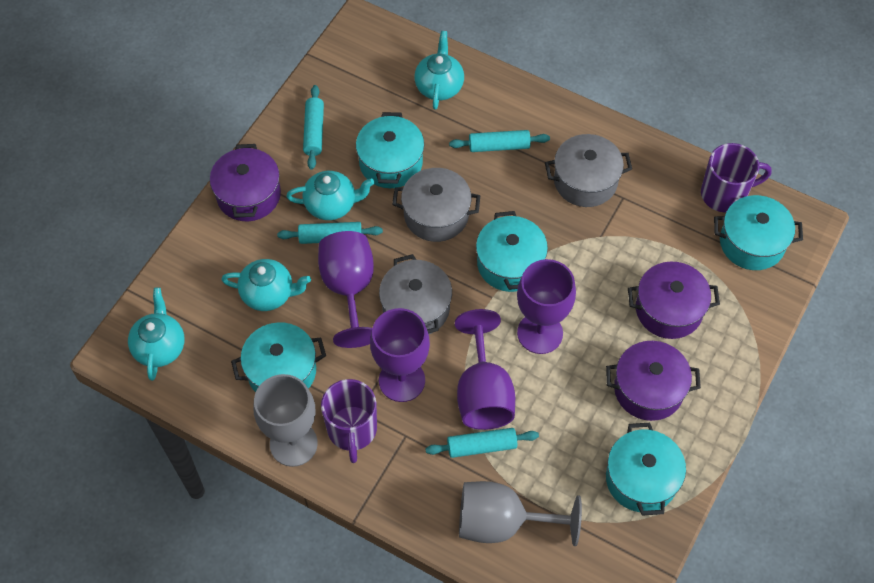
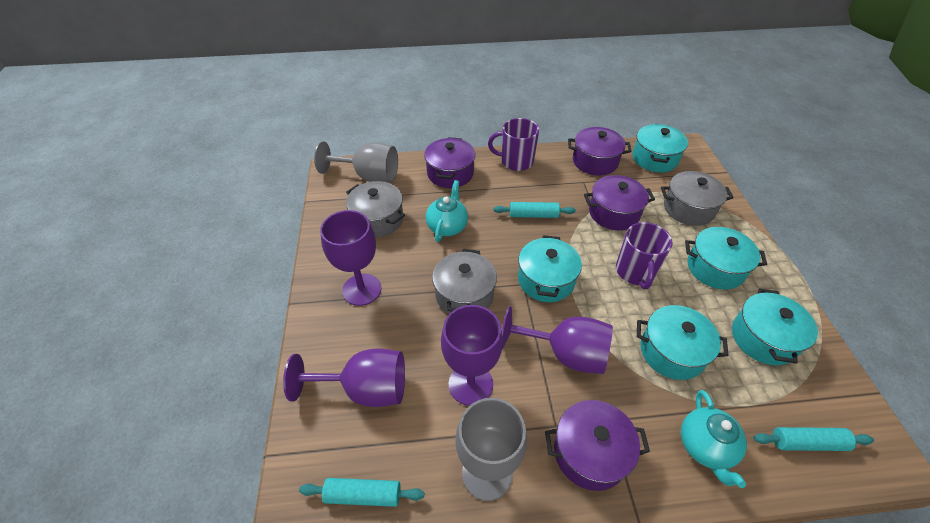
purple pot: [210,144,281,221] [606,341,701,421] [628,262,720,339] = 3 -> [424,137,476,188] [545,400,650,491] [568,127,632,175] [584,175,655,230] = 4
turquoise rolling pin: [277,222,383,244] [303,85,324,170] [425,428,539,458] [449,130,550,152] = 4 -> [299,478,424,507] [494,202,576,218] [753,427,874,451] = 3
turquoise teapot: [128,287,185,381] [221,259,311,311] [286,171,374,220] [415,31,464,110] = 4 -> [426,180,468,242] [681,390,747,488] = 2

